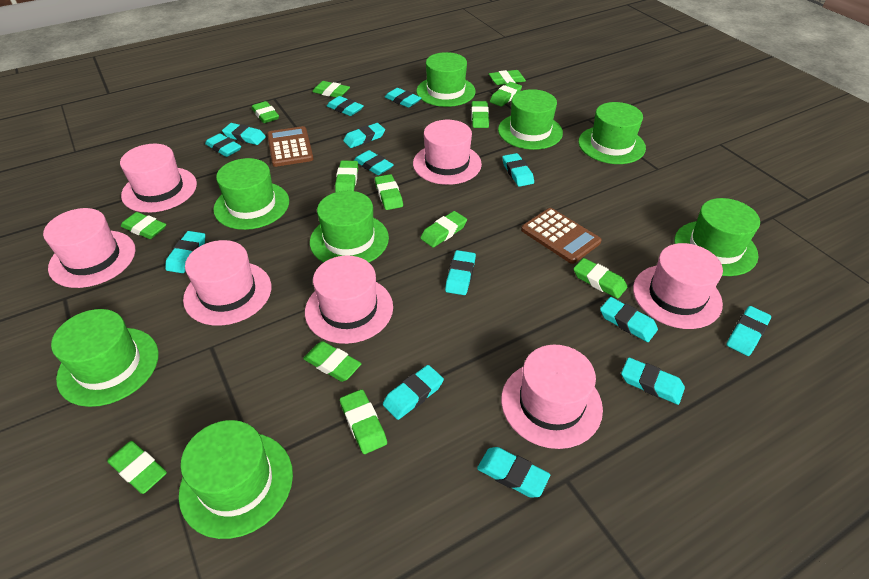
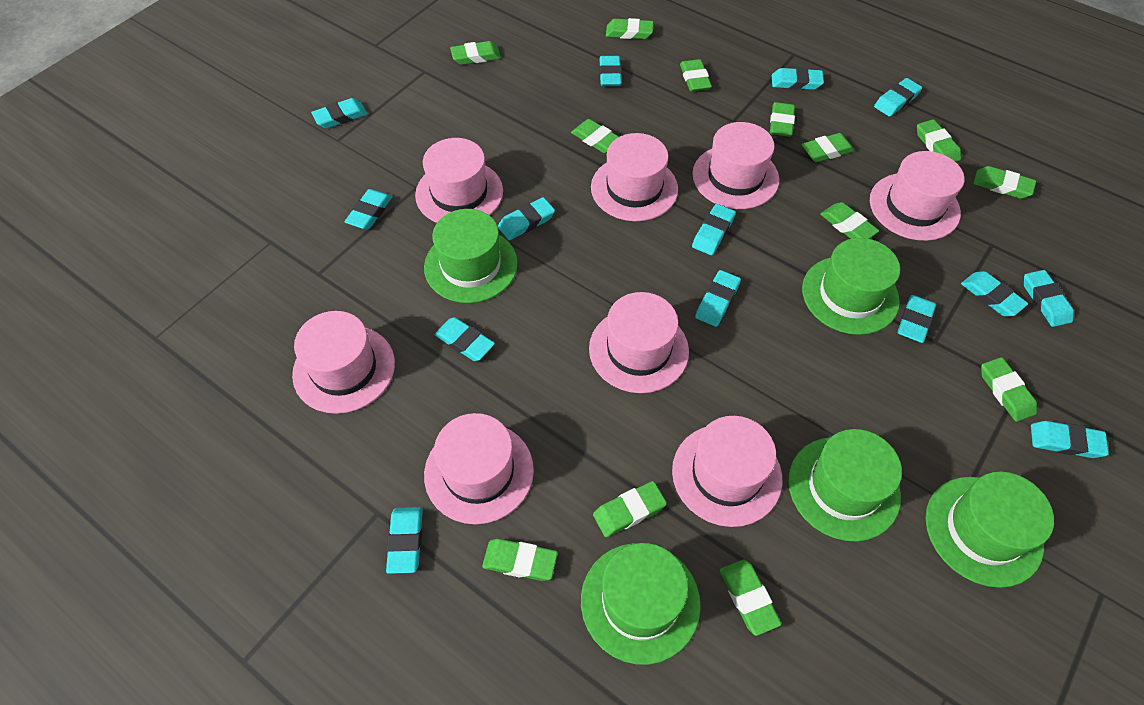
brown calculator: [267,126,313,167] [521,208,602,264] = 2 -> none = 0
green hat: [51,309,159,407] [179,420,293,539] [213,158,289,230] [310,191,389,263] [417,52,476,107] [498,89,563,150] [578,102,646,164] [674,198,760,276] = 8 -> [424,209,518,303] [581,543,701,665] [788,429,902,541] [802,238,900,335] [926,472,1054,588] = 5
pink hat: [43,208,135,288] [120,144,197,213] [183,240,271,326] [305,255,393,344] [413,120,482,185] [501,345,603,449] [633,243,723,329] = 7 -> [292,311,395,414] [415,138,503,223] [424,413,534,524] [589,292,689,393] [591,133,678,221] [672,416,782,527] [692,122,779,209] [870,151,964,241] = 8

